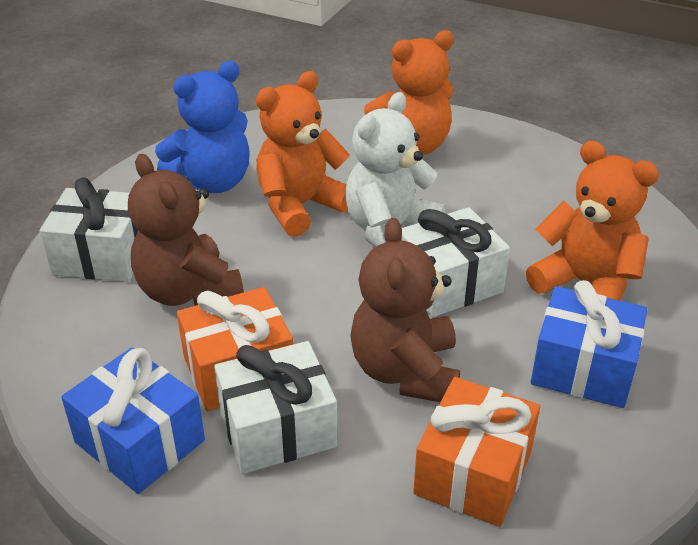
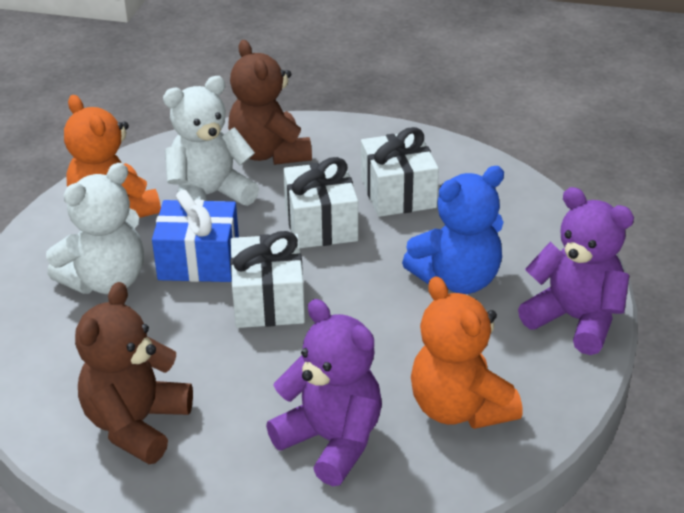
blue gift: [61,348,205,494] [531,280,647,408] = 2 -> [152,190,239,282] = 1
orange gift: [177,287,293,411] [413,377,540,527] = 2 -> none = 0
orange teddy bear: [256,71,350,237] [364,30,454,155] [526,140,659,301] = 3 -> [64,95,161,218] [411,276,523,429] = 2
purple teddy bear: none = 0 -> [266,299,382,486] [518,187,634,355] = 2
white teddy bear: [345,92,446,247] = 1 -> [46,163,144,294] [163,76,259,206] = 2

